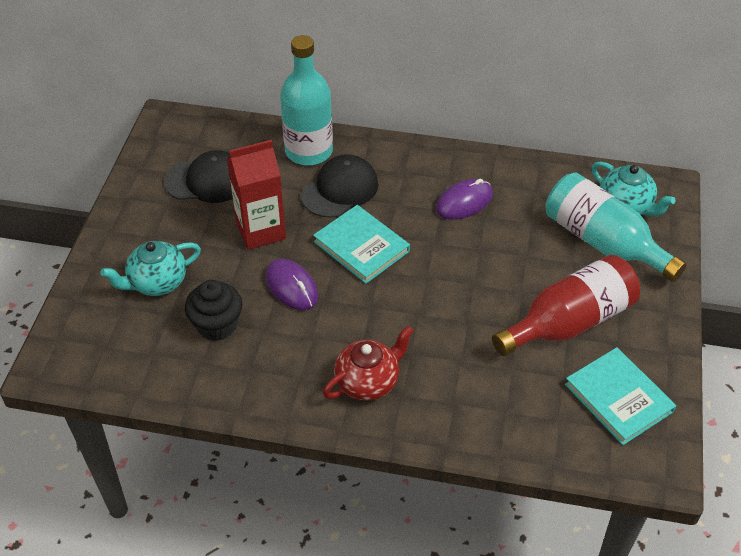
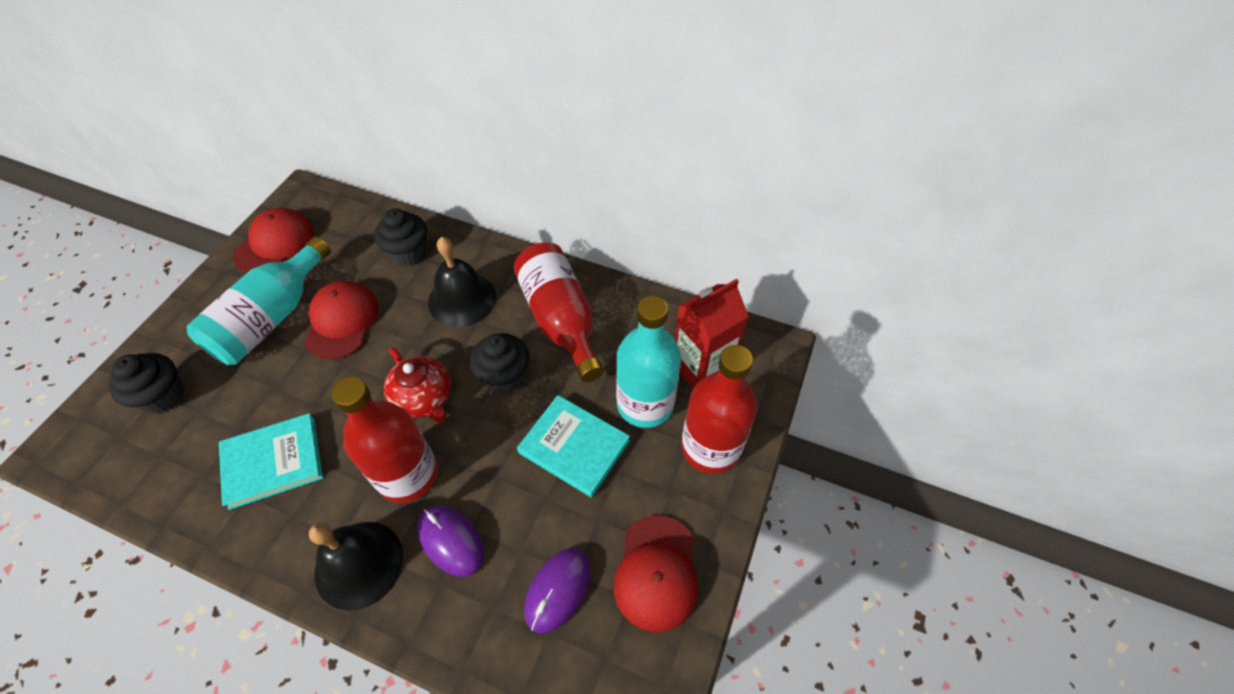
black bell: none = 0 -> [309,522,403,611] [428,237,496,327] = 2
black cap: [164,150,233,203] [301,154,378,218] = 2 -> none = 0
black cupcake: [185,280,242,341] = 1 -> [109,353,184,414] [374,208,427,266] [470,333,529,394] = 3
red bottle: [492,255,640,356] = 1 -> [332,377,438,503] [514,242,604,382] [681,345,758,474] = 3
red cap: none = 0 -> [233,208,314,273] [304,281,379,360] [614,515,699,632] = 3
turquoise teapot: [101,241,201,296] [591,162,676,216] = 2 -> none = 0

